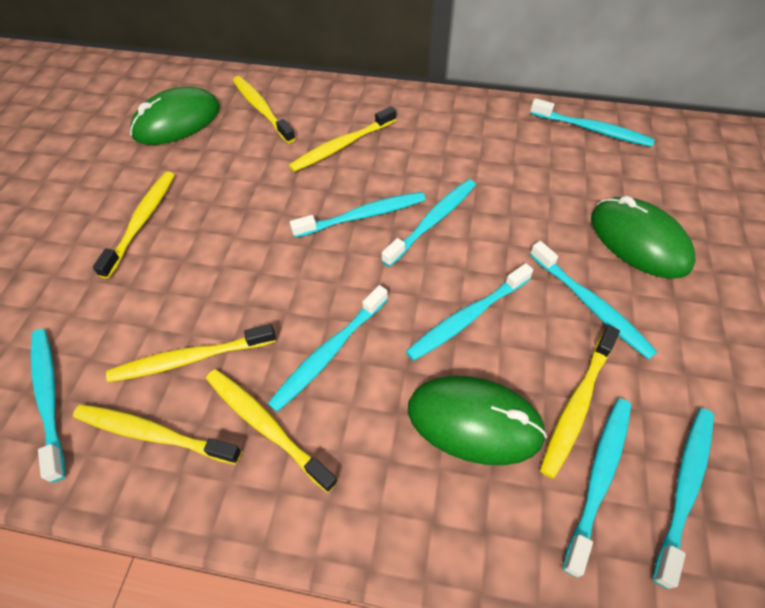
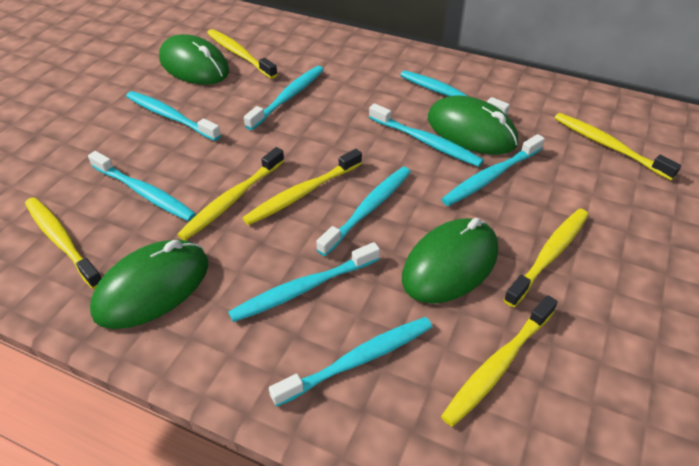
green mouse: [130,87,220,145] [408,376,547,465] [591,196,695,279] = 3 -> [90,240,208,329] [159,34,229,85] [402,218,498,304] [428,96,518,155] = 4

